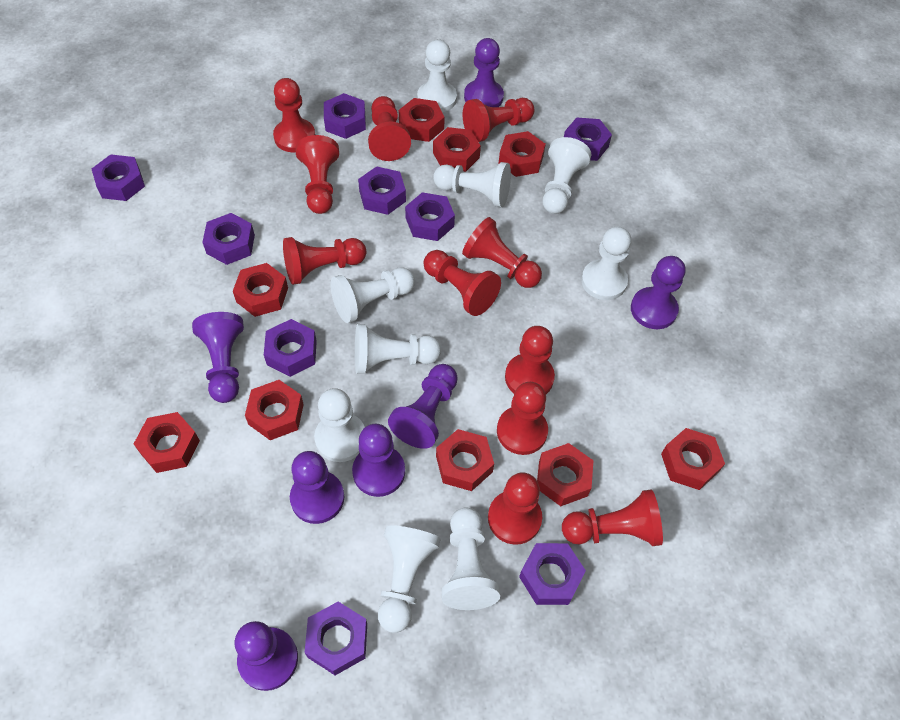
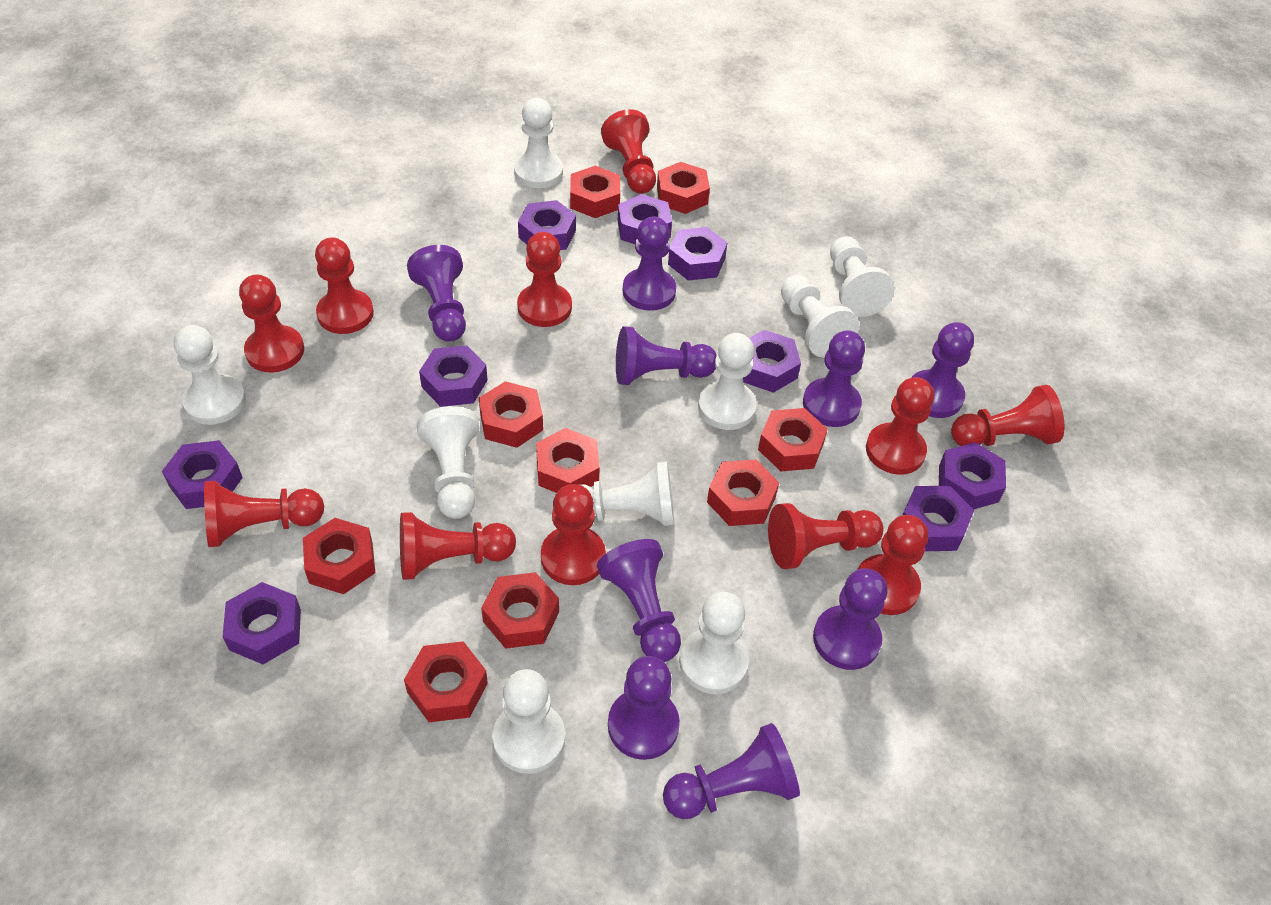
purple pawn: [192,312,244,403] [235,621,298,691] [290,451,344,524] [352,424,405,497] [388,364,458,449] [464,38,504,107] [631,256,686,329] = 7 -> [407,245,466,342] [597,539,681,662] [608,656,680,760] [616,326,717,385] [623,216,676,311] [663,723,800,819] [803,331,865,427] [813,568,888,670] [911,322,974,418] = 9

